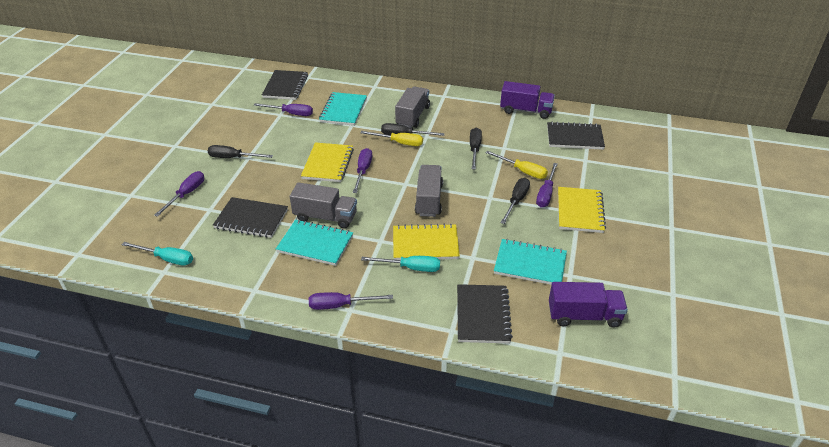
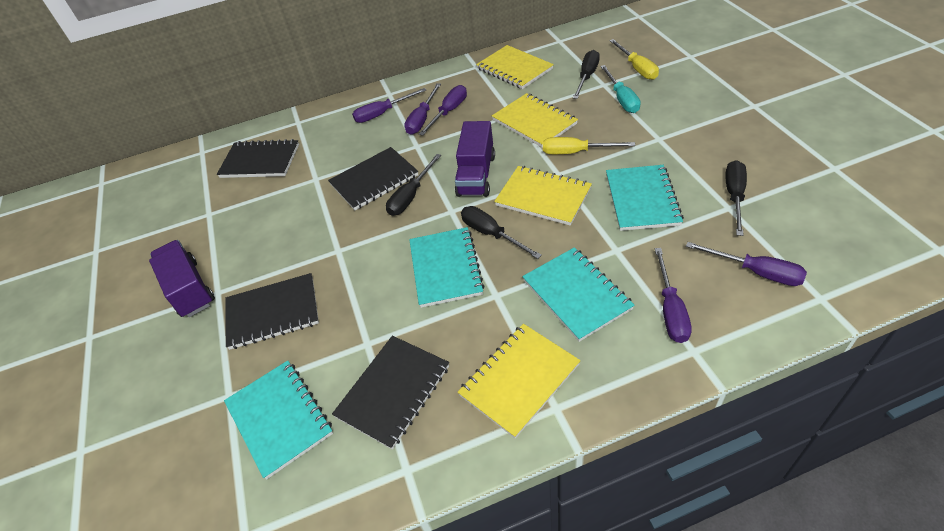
grey truck: [290,182,357,229] [395,86,430,128] [415,165,443,217] = 3 -> none = 0
turquoise notebook: [276,219,353,266] [319,92,367,126] [494,239,567,285] = 3 -> [224,360,333,480] [409,227,485,308] [522,247,635,342] [606,165,684,231] = 4
turquoise screwdriver: [121,242,193,266] [361,256,440,272] = 2 -> [600,65,641,113] = 1
yellow notebook: [301,142,354,182] [393,223,460,260] [558,187,606,233] = 3 -> [458,324,581,438] [476,45,554,89] [492,93,578,148] [494,166,592,226] = 4

